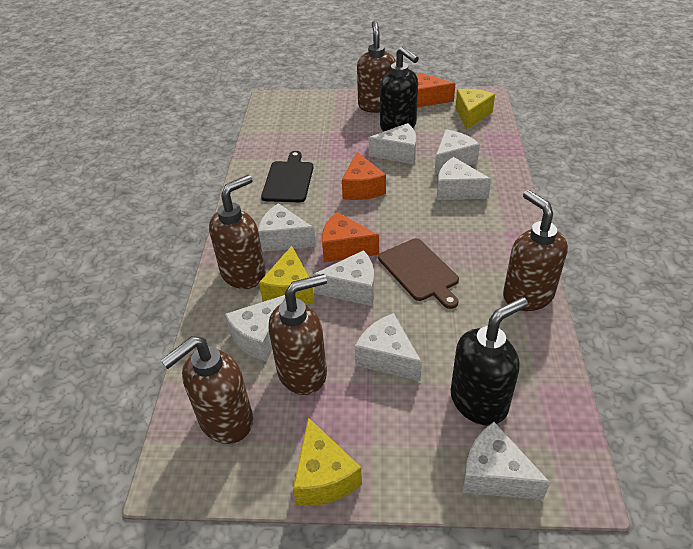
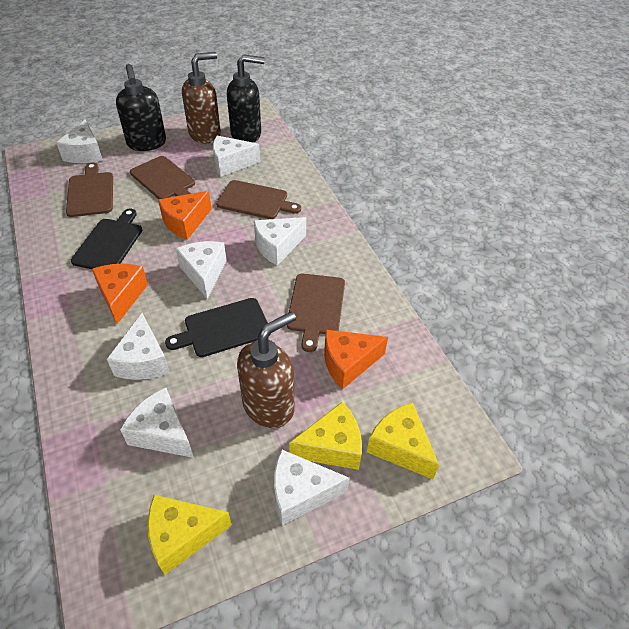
black cutting board: [261,151,313,202] = 1 -> [71,209,142,269] [165,298,271,357] = 2
brown cutting board: [378,238,459,309] = 1 -> [66,163,113,217] [130,156,195,199] [216,180,301,219] [287,274,345,352] = 4
brown soap dispenser: [160,336,253,444] [209,175,266,289] [268,274,327,395] [357,21,396,113] [503,190,568,311] = 5 -> [182,52,221,144] [237,312,296,428] = 2
white cheese: [225,295,286,362] [258,203,316,252] [313,250,374,306] [355,313,422,381] [368,123,416,164] [434,129,480,175] [437,157,491,200] [462,422,550,500] = 8 -> [56,120,103,163] [107,313,170,380] [120,388,194,458] [176,241,227,299] [213,136,260,177] [254,217,306,266] [274,449,350,525] = 7

